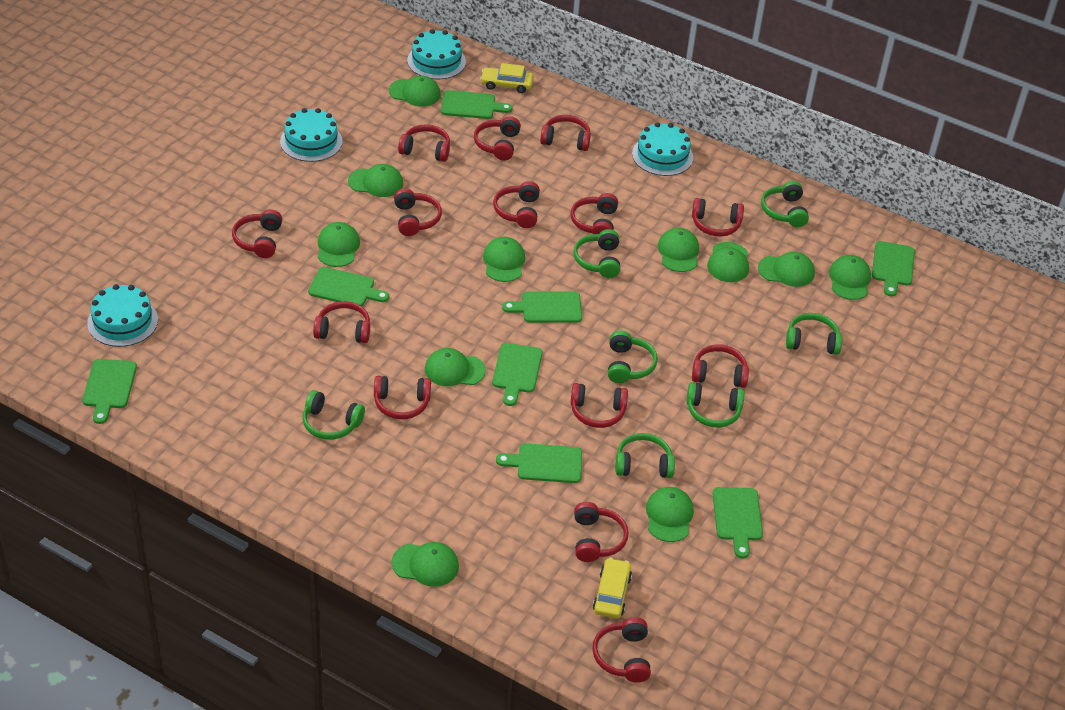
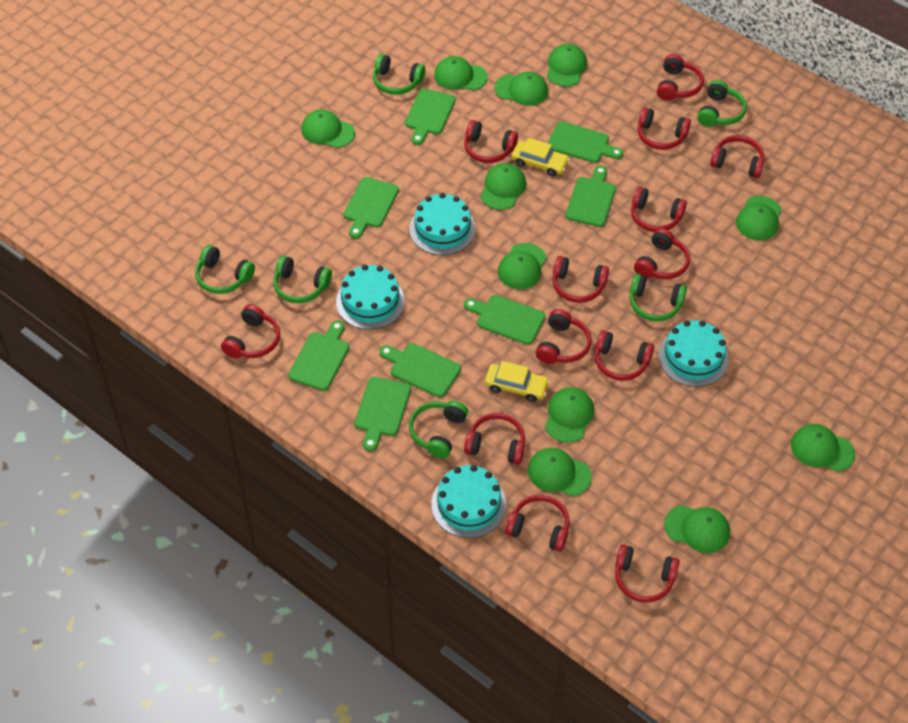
green headphones: [302,390,365,440] [573,229,620,278] [608,331,658,383] [615,433,675,478] [687,382,744,427] [761,181,809,227] [786,313,842,355] = 7 -> [195,245,255,294] [273,255,332,303] [373,54,425,95] [409,401,468,459] [630,274,687,321] [697,80,747,127] = 6
red headphones: [232,209,282,258] [313,301,370,343] [374,376,431,419] [394,188,442,236] [398,124,450,162] [474,116,521,161] [493,181,540,228] [540,115,591,151] [571,193,618,234] [571,383,628,428] [574,502,628,562] [592,617,651,683] [692,198,744,237] [692,344,749,388] = 14 -> [221,304,280,358] [464,120,518,163] [464,413,525,465] [505,495,570,552] [536,309,592,364] [553,256,609,303] [595,330,654,381] [615,544,680,603] [631,187,687,232] [634,228,690,279] [637,107,691,150] [657,54,704,101] [710,135,764,178] = 13

